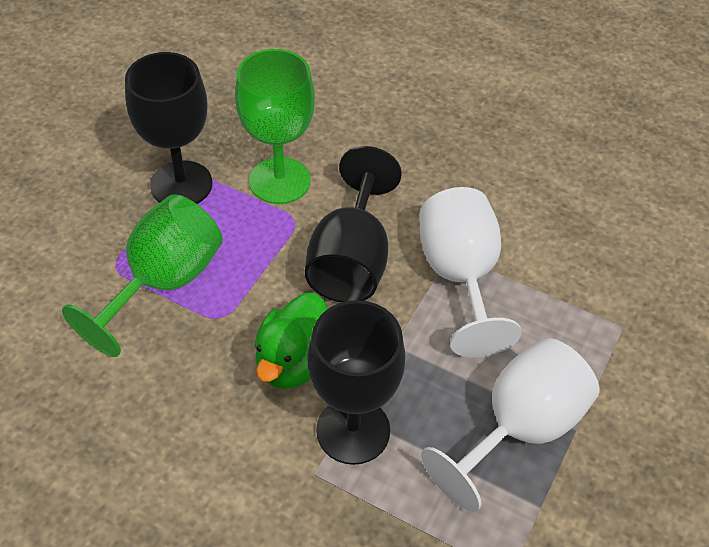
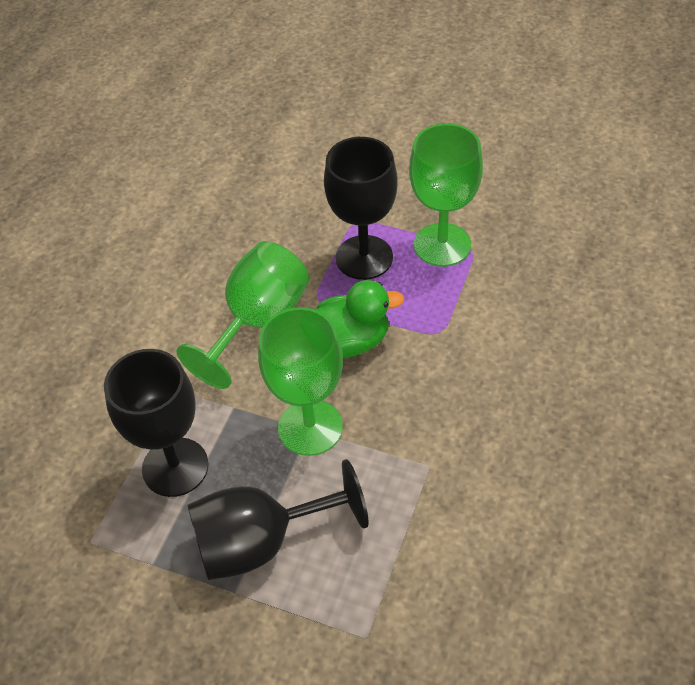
green goblet: [62,194,223,357] [235,49,315,204] = 2 -> [176,241,309,389] [258,307,343,456] [409,123,483,267] = 3
white goblet: [419,187,522,358] [421,338,599,512] = 2 -> none = 0

